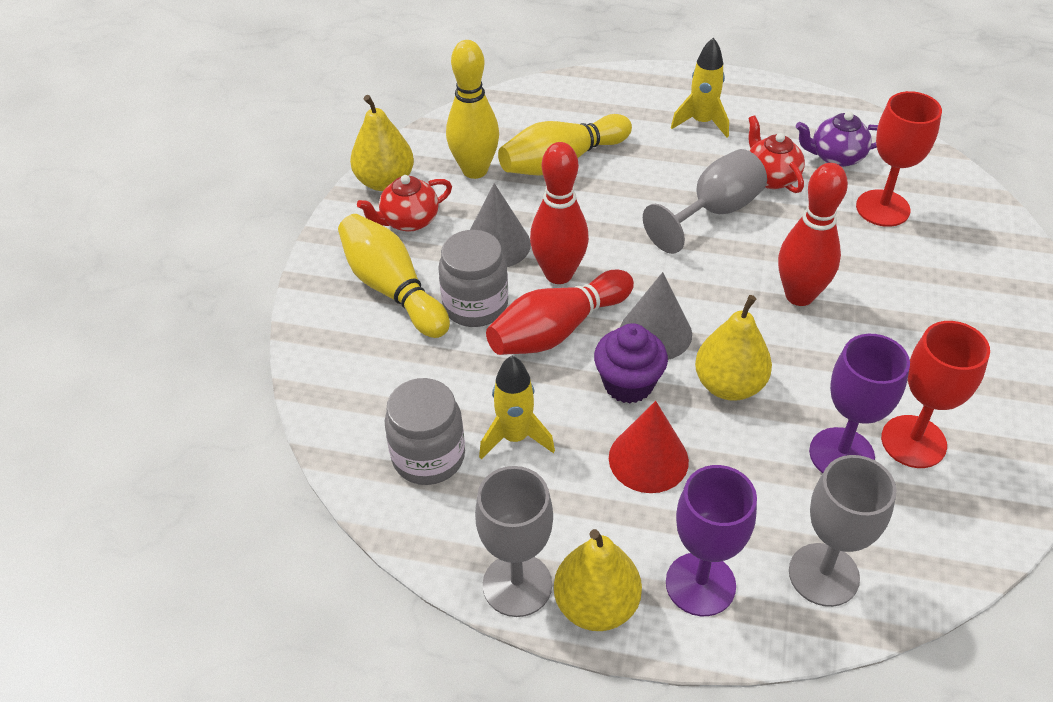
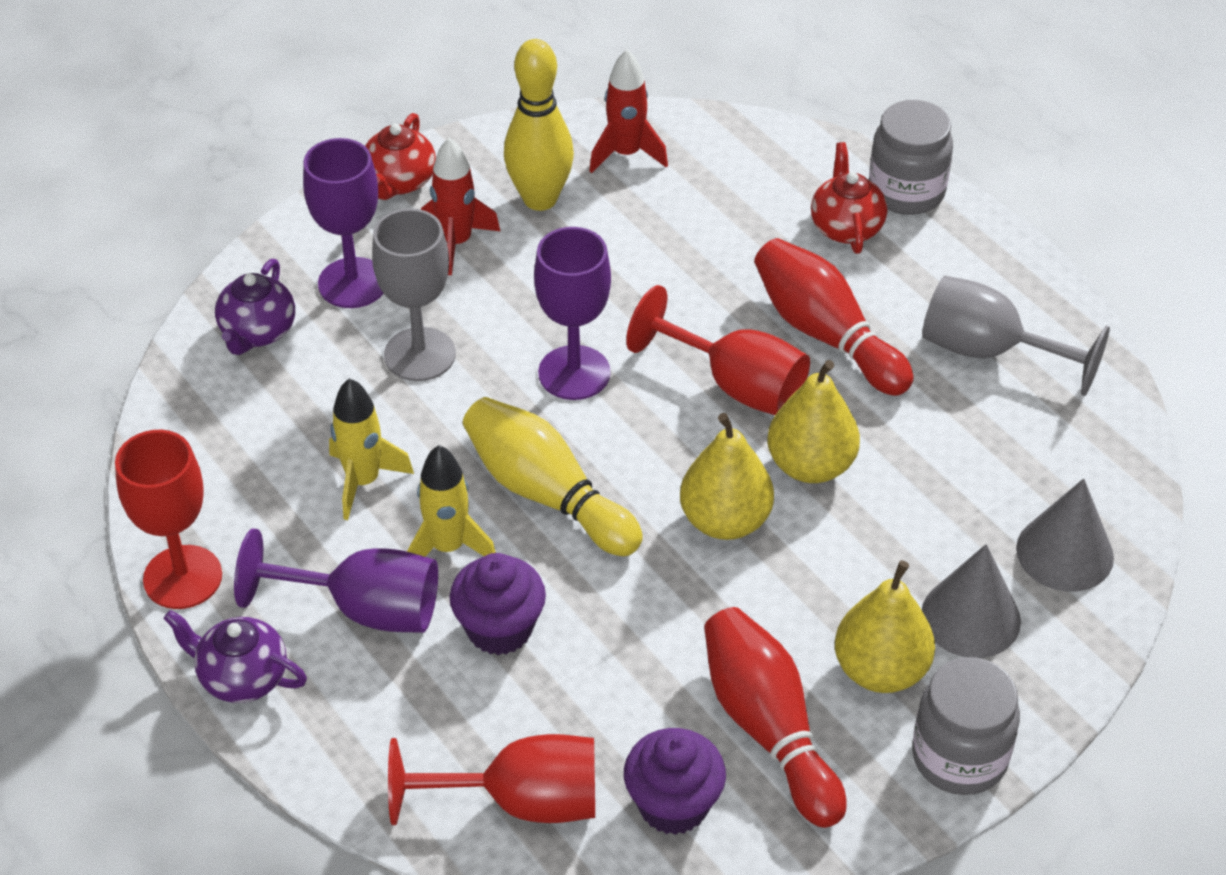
grey goblet: [475,466,553,617] [643,149,767,254] [789,455,897,607] = 3 -> [372,208,456,381] [922,276,1110,396] = 2
purple cupcake: [594,323,668,403] = 1 -> [449,553,546,655] [624,728,726,835] = 2
purple goblet: [666,465,757,616] [809,334,910,473] = 2 -> [234,529,438,633] [303,138,384,308] [534,227,611,400] = 3
purple teapot: [796,111,878,167] = 1 -> [163,610,307,703] [215,259,295,355] = 2
red bowling pin: [486,269,634,355] [530,142,589,284] [778,163,848,306] = 3 -> [704,607,847,828] [754,238,914,396] = 2
red cone: [609,401,689,493] = 1 -> none = 0
red goblet: [856,91,942,227] [881,321,990,468] = 2 -> [115,430,222,609] [388,734,595,825] [626,285,810,415] = 3
red rocket: none = 0 -> [421,138,500,275] [589,49,668,173] = 2
yellow bowling pin: [338,214,450,338] [446,40,499,179] [498,114,632,176] = 3 -> [463,397,643,556] [504,39,574,211] = 2

